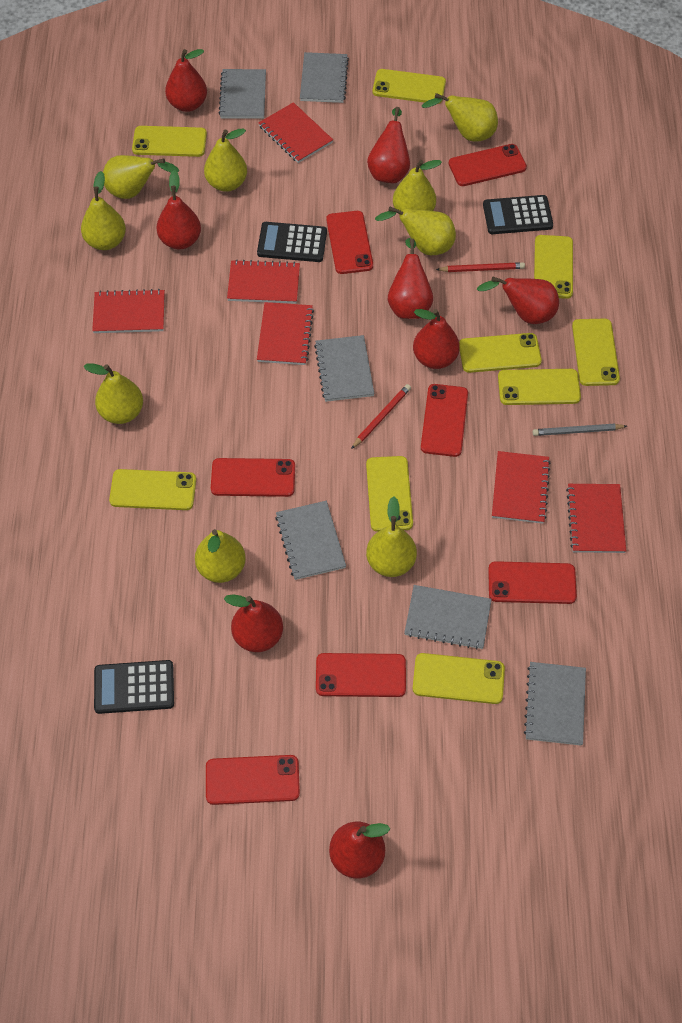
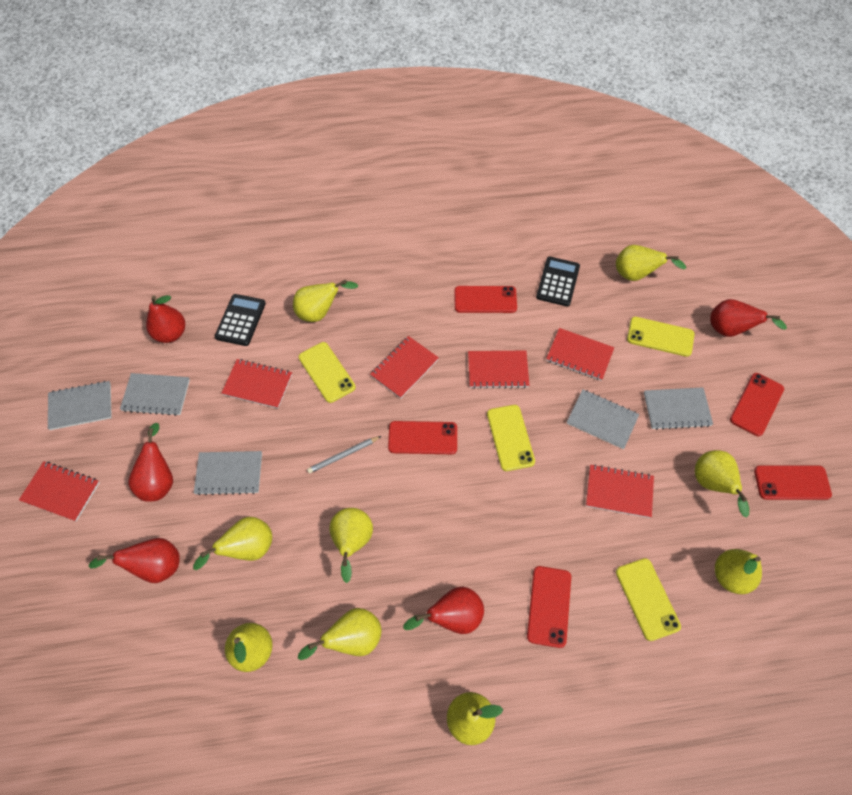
black calculator: [94,660,174,714] [257,222,327,262] [483,195,553,234] = 3 -> [215,294,266,346] [536,256,580,307] = 2
grey notebook: [219,69,266,119] [275,501,346,580] [300,52,349,103] [314,335,375,402] [404,585,492,650] [524,662,586,746] = 6 -> [48,381,112,430] [120,373,190,416] [194,451,262,495] [567,389,639,449] [644,387,713,430] = 5
red pear: [157,170,201,250] [165,49,207,112] [224,594,283,652] [329,822,390,879] [367,107,410,183] [388,238,433,319] [413,309,460,369] [477,277,559,324] = 8 -> [89,538,180,583] [128,423,173,502] [146,295,185,343] [403,587,484,634] [710,299,787,337] = 5
red pencil: [351,384,411,449] [436,262,525,272] = 2 -> none = 0
red phone: [206,755,300,805] [211,458,295,497] [316,653,406,697] [326,211,373,274] [421,384,468,457] [449,144,527,186] [488,561,577,604] = 7 -> [388,421,457,454] [454,286,517,313] [527,566,571,648] [730,373,784,436] [754,465,832,500] = 5
yellow phone: [109,469,196,510] [132,126,207,157] [366,456,413,532] [372,69,446,104] [413,653,505,704] [459,333,542,373] [498,369,581,405] [534,235,573,299] [572,319,620,386] = 9 -> [299,342,356,403] [487,405,535,471] [616,558,681,641] [627,317,694,357] = 4

